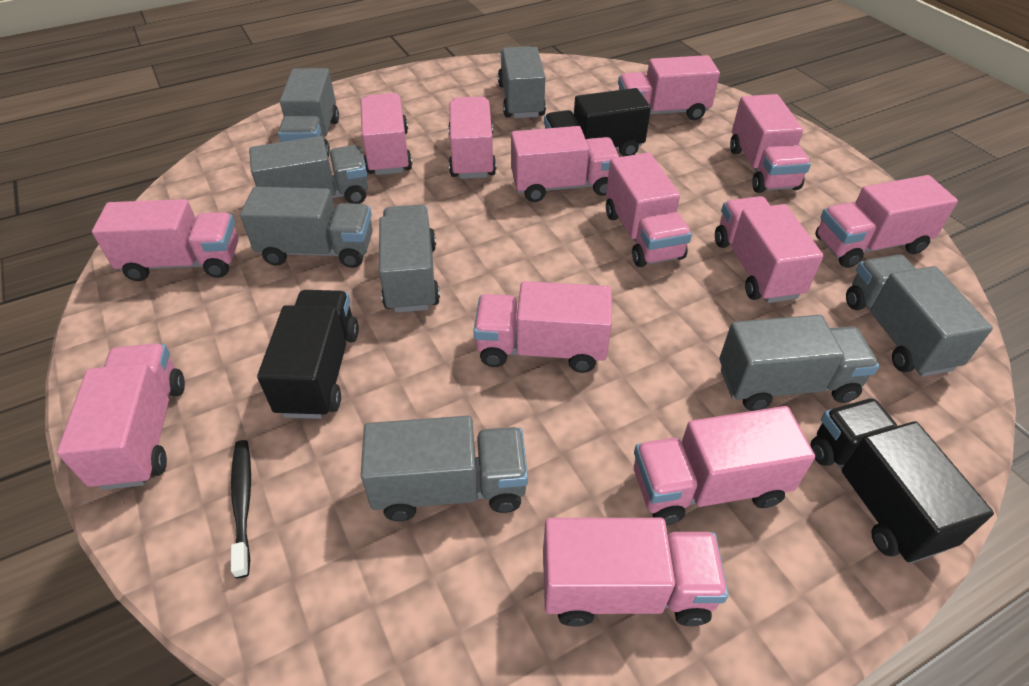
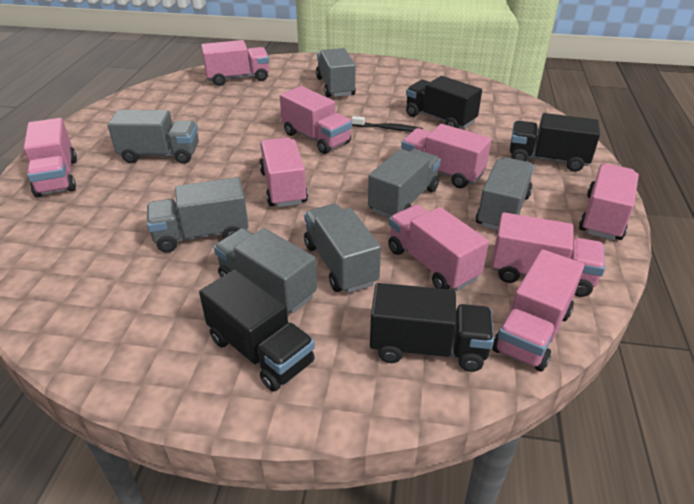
black truck: [257,290,359,419] [544,88,651,156] [810,398,994,563] = 3 -> [199,269,315,392] [370,283,494,372] [406,76,482,129] [510,113,600,172] = 4
grey truck: [240,187,373,268] [249,136,368,204] [278,68,339,157] [361,416,528,521] [379,204,440,313] [498,46,546,118] [719,315,879,411] [846,255,993,377] = 8 -> [108,110,199,164] [147,177,249,253] [214,228,317,313] [304,204,381,293] [316,48,356,98] [368,149,441,218] [476,157,534,230] = 7
pink truck: [57,343,185,490] [92,199,238,281] [361,93,412,175] [448,96,496,179] [473,281,612,373] [511,126,619,202] [543,518,729,627] [606,153,692,267] [618,55,720,120] [634,406,815,525] [715,196,824,303] [730,94,811,193] [815,175,958,268] = 13 -> [24,118,77,197] [201,40,269,86] [259,137,308,207] [280,86,352,154] [388,205,489,291] [401,124,492,188] [492,212,605,297] [492,249,584,371] [579,163,639,240] = 9

